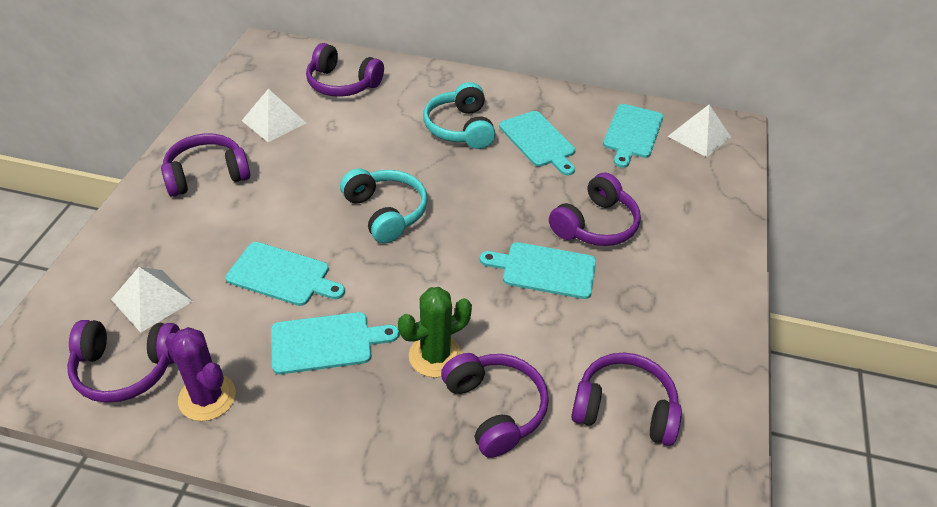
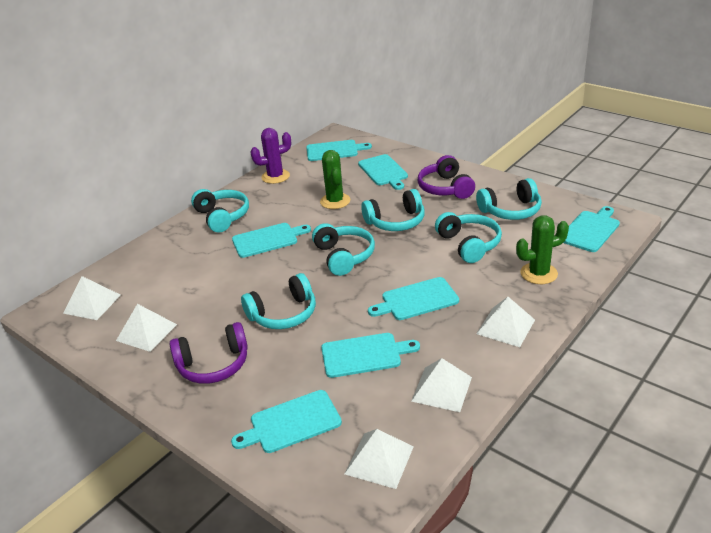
green cactus: [398,287,472,378] = 1 -> [320,150,350,209] [516,215,569,284] = 2
purple headphones: [67,320,180,403] [161,133,250,197] [306,43,384,97] [441,353,549,458] [549,173,641,246] [571,353,682,446] = 6 -> [170,322,248,384] [417,155,475,199] = 2
turquoise cutting board: [226,242,345,306] [271,312,399,374] [480,242,596,299] [499,111,576,176] [603,104,663,168] = 5 -> [231,390,342,453] [232,223,311,258] [306,140,372,161] [321,333,420,378] [358,154,408,190] [368,277,459,320] [564,206,620,252] = 7
turquoise headphones: [340,168,428,244] [423,82,496,149] = 2 -> [191,189,249,232] [241,273,316,329] [312,223,375,276] [361,189,425,231] [435,212,502,263] [476,178,542,220] = 6
white pyramid: [111,267,193,333] [242,89,306,142] [668,104,731,157] = 3 -> [63,276,121,320] [116,304,177,352] [345,429,413,489] [411,358,472,412] [476,297,535,347] = 5

